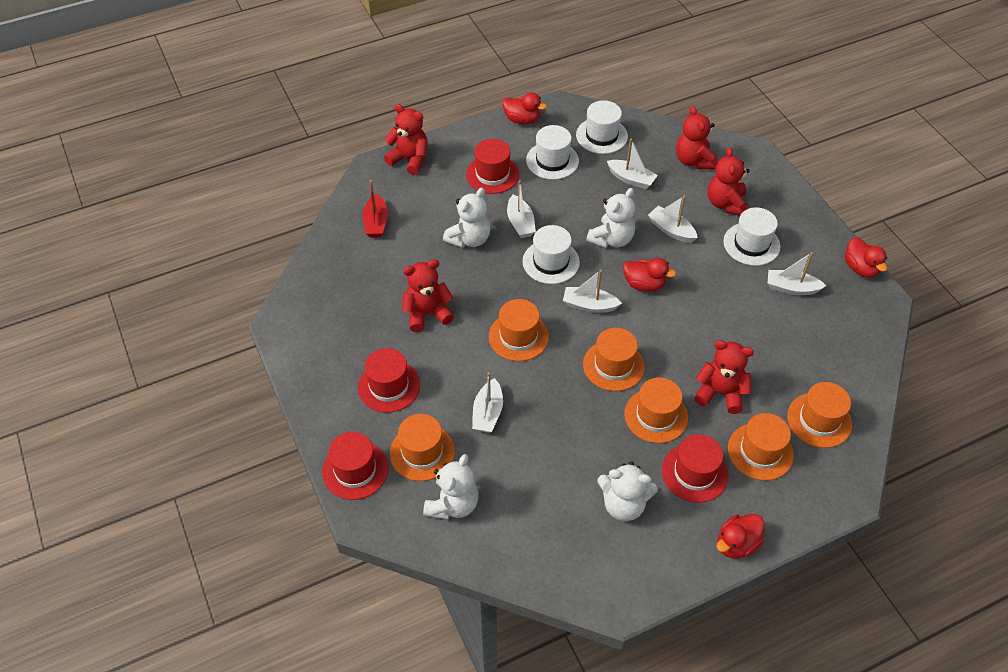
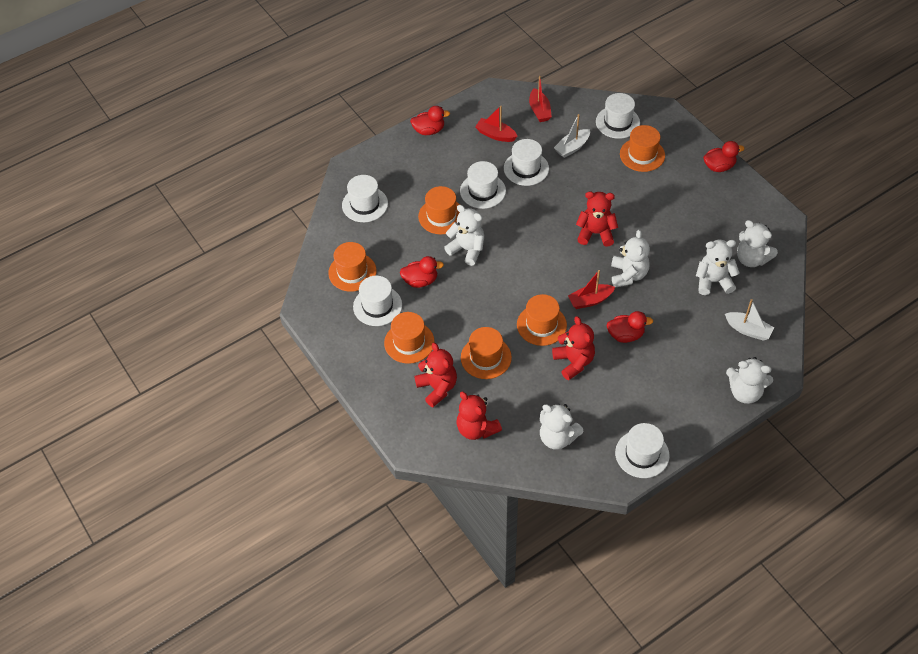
red boat: [362,180,388,238] = 1 -> [475,106,518,142] [529,76,552,122] [568,270,615,309] = 3
red hat: [322,432,388,500] [358,348,420,413] [466,139,519,194] [662,434,728,503] = 4 -> none = 0
red teddy bear: [384,104,428,175] [402,259,454,332] [676,106,718,169] [694,340,754,414] [708,147,750,216] = 5 -> [414,343,457,407] [457,392,502,440] [552,316,595,381] [576,191,618,247] = 4
white boat: [472,372,503,433] [507,180,536,238] [563,270,622,313] [607,138,658,189] [648,196,698,243] [768,252,826,295] = 6 -> [554,114,590,158] [725,299,774,341] = 2
white hat: [522,225,580,284] [526,125,579,180] [576,100,628,154] [723,207,781,266] = 4 -> [342,175,388,222] [353,276,402,326] [460,161,506,209] [504,139,549,186] [596,93,640,139] [615,423,670,478] = 6
white teddy bear: [423,454,479,520] [443,188,490,248] [586,188,635,248] [597,461,658,521] = 4 -> [444,205,484,266] [540,403,583,450] [611,230,650,288] [696,240,740,295] [726,357,773,404] [737,220,778,267] = 6

